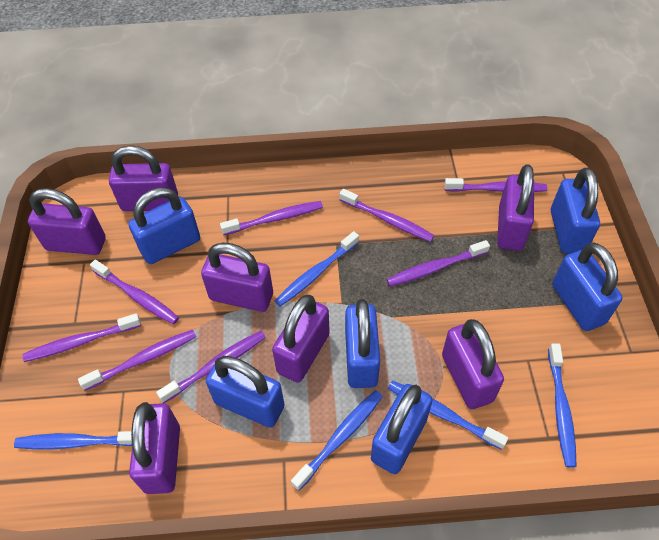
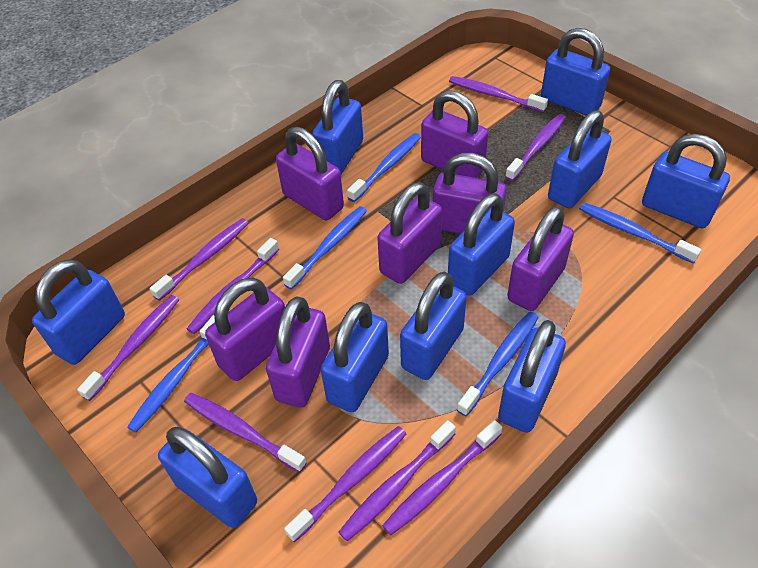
blue padlock: [128,188,200,264] [206,356,284,428] [345,299,380,388] [371,384,433,474] [551,168,600,254] [552,243,623,331] = 6 -> [32,259,125,365] [158,426,257,528] [312,80,363,174] [321,302,389,412] [400,272,467,380] [448,193,515,296] [498,320,566,433] [541,28,610,116] [548,110,612,209] [642,134,730,228] = 10
purple toothbrush: [22,313,141,362] [78,330,196,391] [90,260,179,324] [156,331,266,404] [220,201,323,235] [339,189,434,242] [387,240,490,286] [444,178,547,192] = 8 -> [77,295,179,401] [150,218,249,301] [184,393,307,472] [187,238,279,334] [284,426,406,542] [338,420,456,541] [382,420,502,535] [449,76,548,112] [505,114,566,181] = 9

